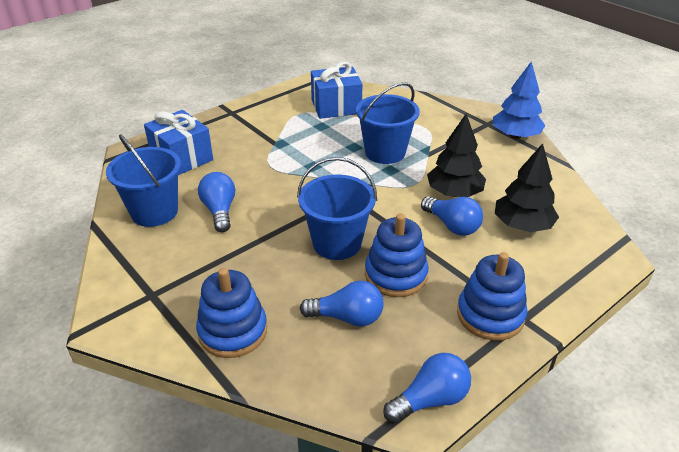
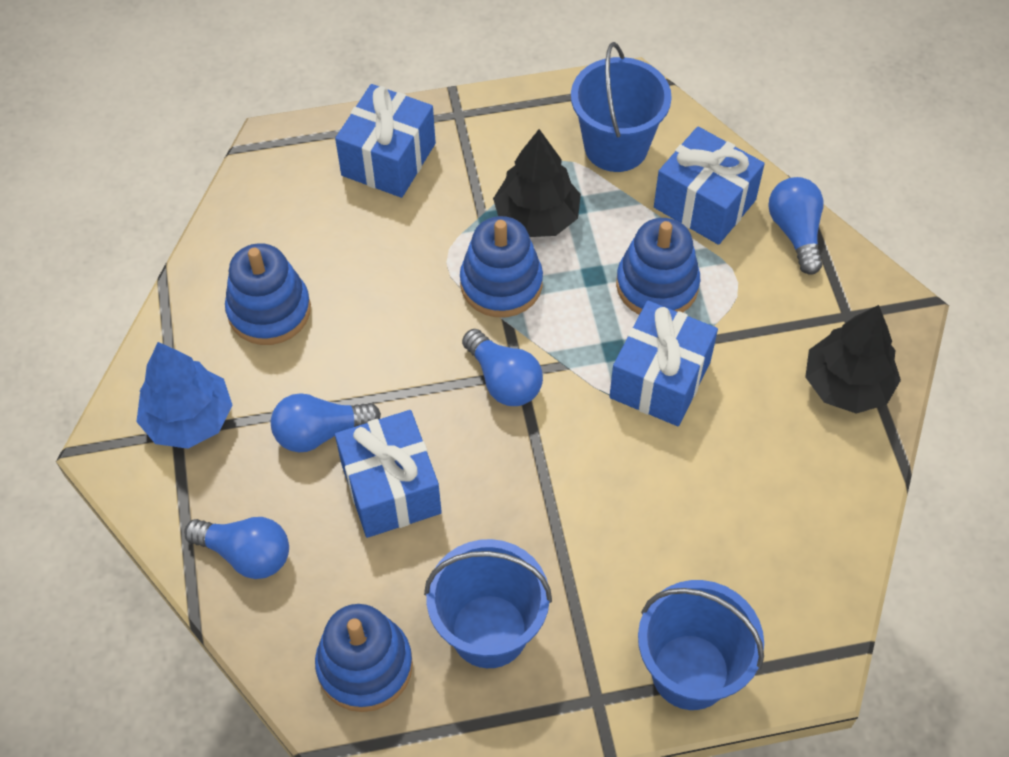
blue gift: [144,110,213,175] [311,62,363,119] = 2 -> [335,84,436,198] [335,410,442,538] [609,301,718,426] [654,126,765,245] = 4
blue stacking toy: [196,268,267,358] [365,214,429,297] [457,252,527,340] = 3 -> [225,243,311,345] [315,604,413,712] [460,216,543,317] [616,218,700,315] = 4

